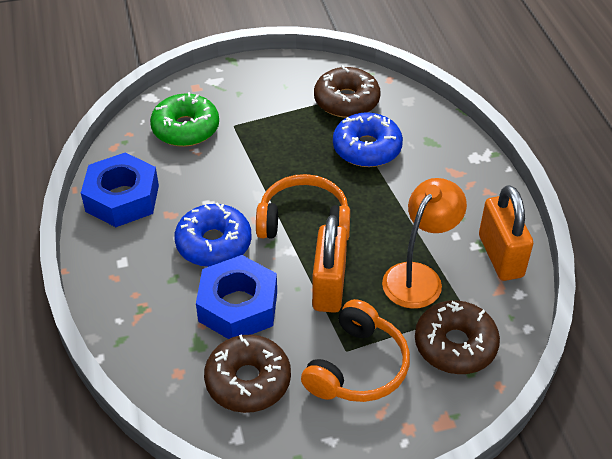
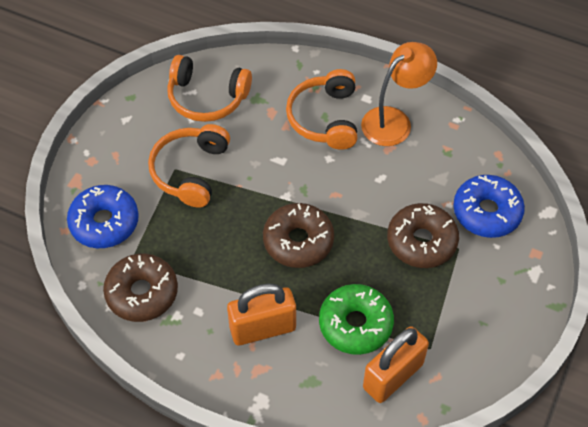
blue nut: [81,152,159,227] [196,255,277,339] = 2 -> none = 0
orange headphones: [256,174,350,240] [301,299,410,402] = 2 -> [148,124,230,207] [167,55,252,122] [286,69,357,150] = 3

